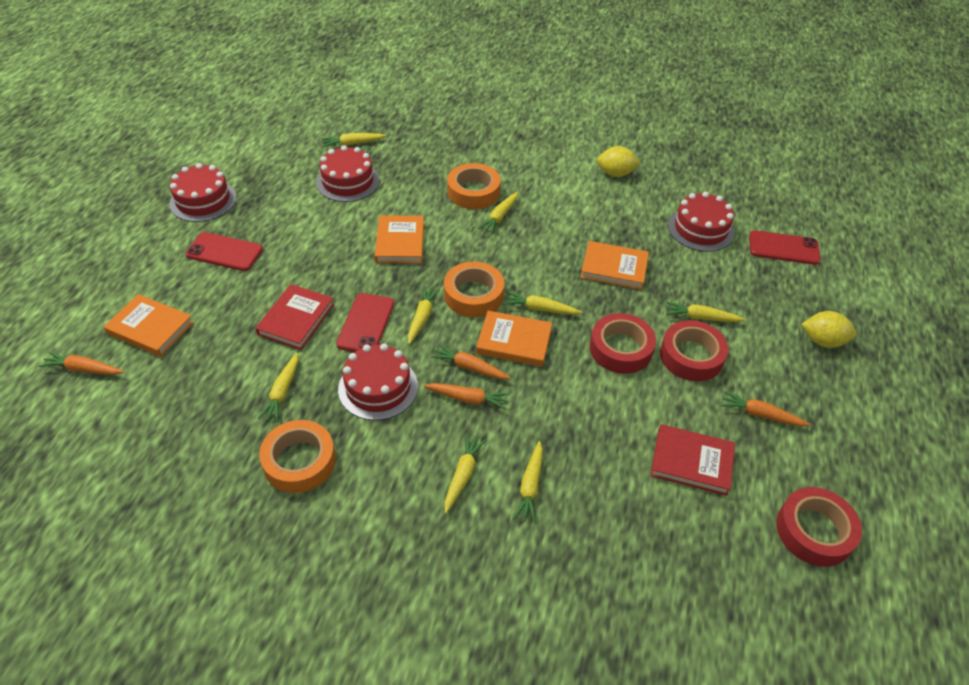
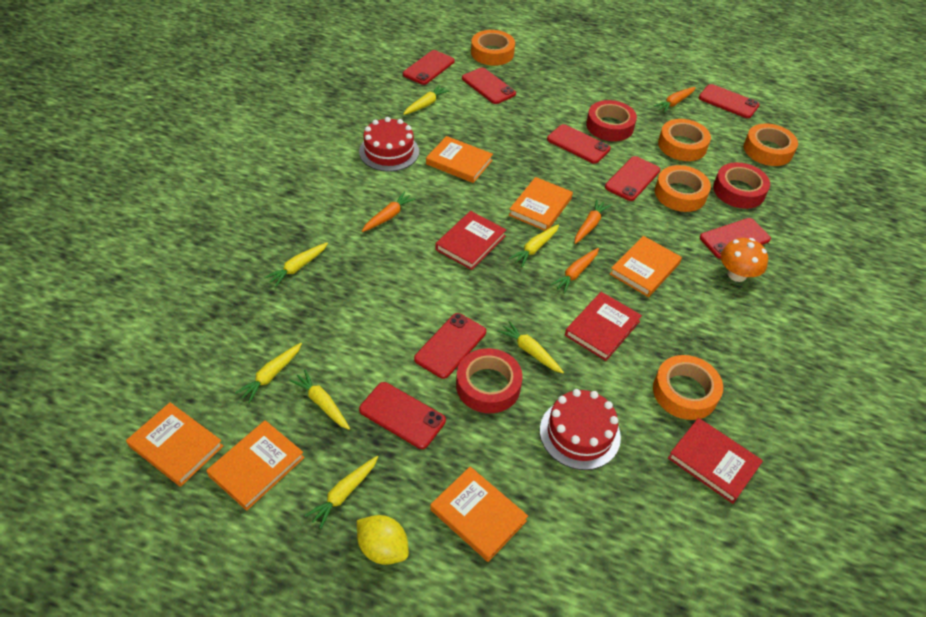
orange book: [104,294,194,357] [375,215,424,264] [476,311,552,367] [580,241,649,290] = 4 -> [126,402,223,487] [206,420,305,511] [426,136,493,183] [430,467,528,562] [509,177,573,231] [610,236,682,297] = 6
orange mushroom: none = 0 -> [721,238,768,282] = 1
orange tape: [259,420,336,493] [444,262,504,317] [447,163,501,209] = 3 -> [471,30,515,66] [653,355,723,420] [655,165,711,212] [658,119,711,161] [744,123,798,166] = 5
red book: [255,284,334,350] [650,424,735,496] = 2 -> [435,211,506,270] [565,292,642,361] [668,418,763,504] = 3
red cake: [169,163,236,222] [316,145,379,202] [338,343,418,421] [668,192,734,252] = 4 -> [359,117,419,172] [540,389,621,470] = 2
red phone: [185,232,263,271] [336,293,394,352] [749,230,821,265] = 3 -> [359,382,446,449] [403,50,455,85] [414,313,486,379] [462,67,516,104] [547,124,611,164] [605,156,660,201] [699,84,760,118] [700,218,771,259] = 8
yellow carrot: [257,353,298,422] [322,133,386,148] [408,286,441,345] [445,433,487,513] [478,192,518,234] [504,291,582,315] [513,441,543,524] [666,302,745,322] = 8 -> [235,343,302,403] [264,243,328,287] [289,370,350,430] [305,456,378,529] [403,85,449,115] [497,321,564,373] [509,224,559,267] = 7
yellow lemon: [597,146,641,177] [801,311,856,348] = 2 -> [357,515,409,565] = 1

